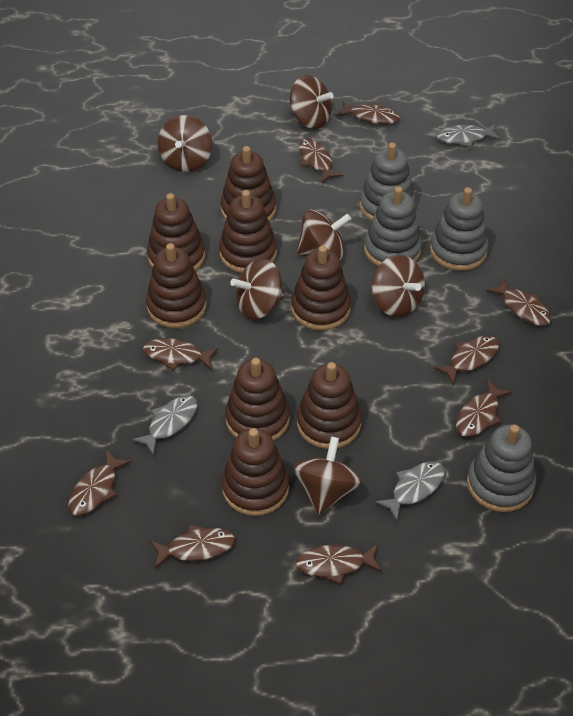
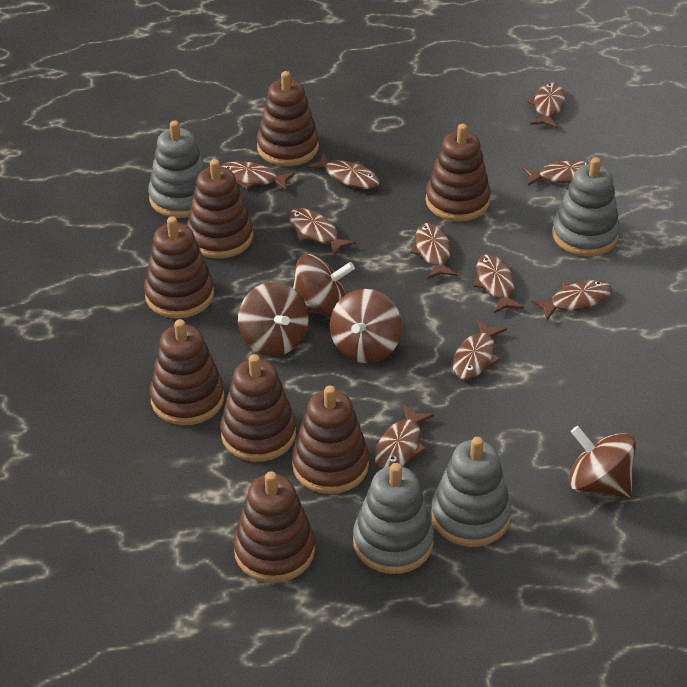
brown fish: [68,449,131,516] [143,338,218,371] [150,525,235,568] [296,544,382,584] [299,138,343,183] [337,101,400,124] [434,336,499,385] [456,379,512,437] [486,277,551,326] = 9 -> [221,161,295,191] [289,208,356,256] [307,153,380,189] [375,404,434,469] [410,223,457,279] [452,319,507,380] [473,254,524,313] [522,158,590,186] [527,83,565,128] [531,280,612,321] = 10
brown spinning top: [158,115,212,172] [230,258,285,320] [290,75,334,129] [293,436,362,515] [296,210,351,260] [372,255,425,317] = 6 -> [238,282,309,356] [293,254,355,317] [330,289,402,363] [568,426,636,498] = 4
grey fish: [132,395,197,456] [375,461,445,521] [436,124,501,148] = 3 -> none = 0

